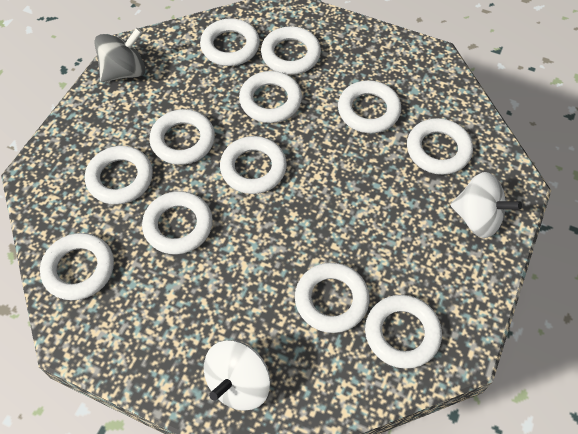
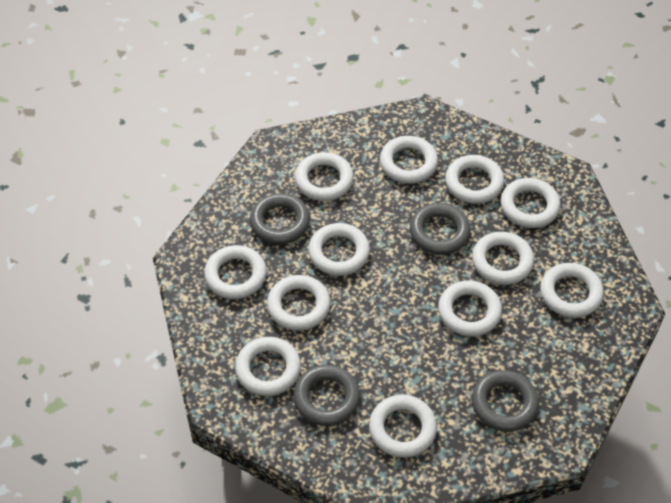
grey ring: none = 0 -> [250,193,310,244] [293,365,360,426] [410,203,471,255] [472,370,539,432] = 4
grey spinning top: [95,28,145,82] = 1 -> none = 0
white spinning top: [204,340,271,411] [451,172,522,238] = 2 -> none = 0

